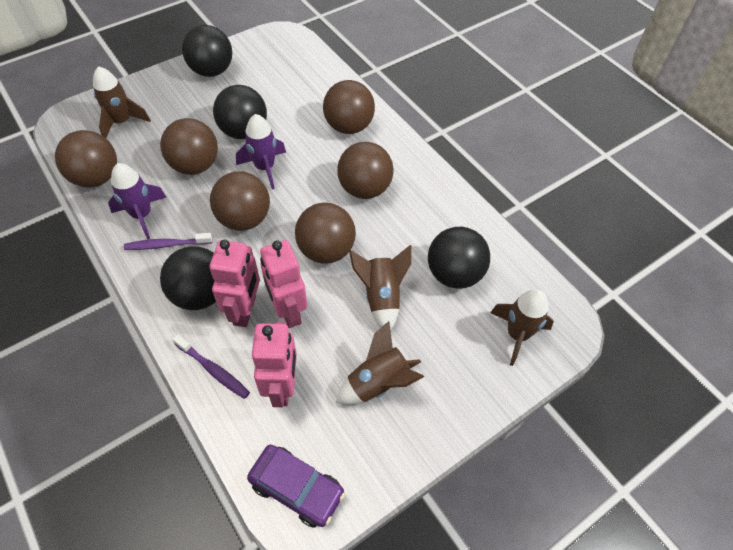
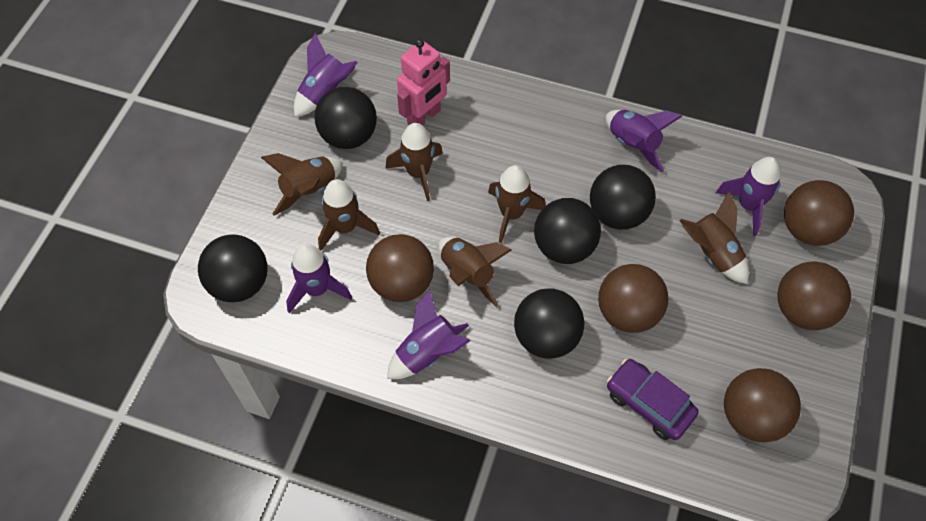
black ball: [160,246,216,310] [182,25,232,77] [213,85,267,139] [428,227,490,289] = 4 -> [198,234,268,302] [315,87,377,149] [514,288,585,359] [534,198,601,264] [590,165,656,230] = 5
brown ball: [55,130,117,188] [160,118,218,175] [210,171,270,231] [295,203,356,264] [323,80,375,134] [337,142,394,199] = 6 -> [366,234,434,302] [598,264,669,333] [724,368,801,443] [777,261,851,330] [784,180,854,246] = 5
brown rocket: [93,66,151,138] [336,321,424,405] [349,245,411,330] [490,289,554,366] = 4 -> [261,153,343,216] [318,179,380,251] [385,123,443,201] [438,237,512,307] [488,165,546,243] [679,192,749,284] = 6
pink robot: [209,240,260,327] [252,322,297,407] [260,240,307,328] = 3 -> [397,39,450,126] = 1
purple rocket: [108,163,166,239] [236,114,286,189] = 2 -> [286,244,352,313] [294,32,358,117] [387,290,471,379] [606,110,682,172] [716,157,781,236] = 5
purple toothbrush: [124,233,212,250] [172,334,250,399] = 2 -> none = 0

